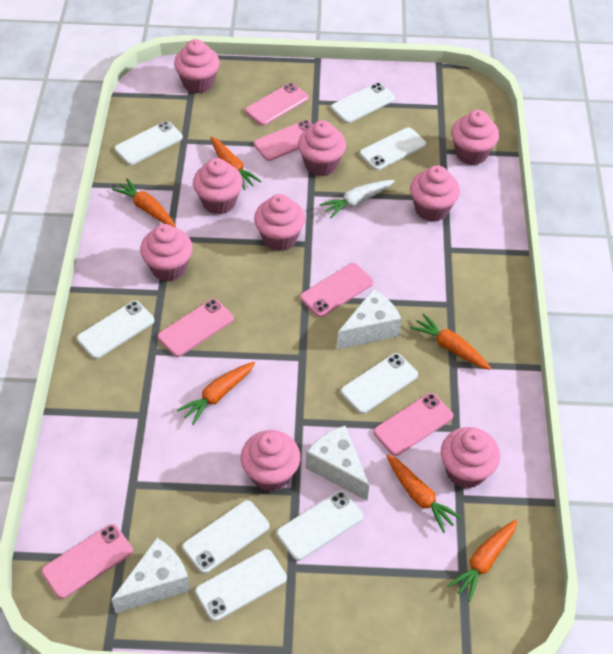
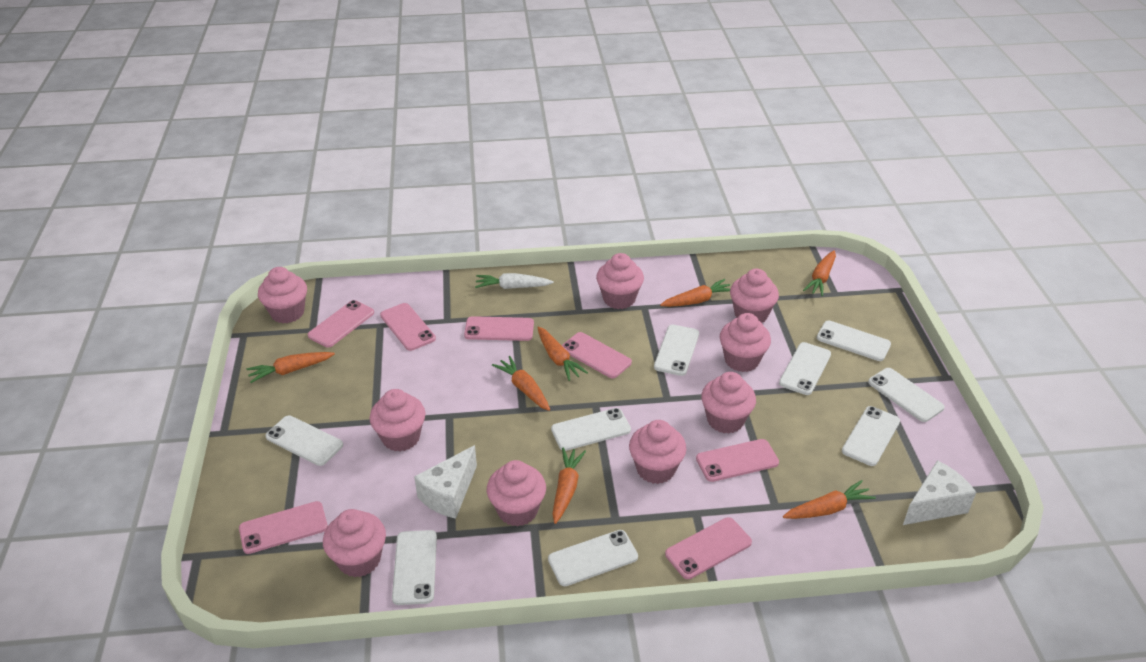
orange carrot: [112,178,176,227] [177,362,255,425] [211,137,262,190] [386,454,462,533] [410,313,491,370] [447,519,518,602] = 6 -> [246,352,335,383] [492,356,550,411] [537,326,588,381] [552,448,586,524] [660,279,730,307] [783,480,876,519] [803,250,836,296] = 7
pink phone: [42,524,133,599] [158,299,234,357] [245,83,309,126] [254,120,313,161] [300,263,373,317] [374,393,453,456] = 6 -> [239,501,328,554] [307,300,374,348] [380,303,436,351] [464,316,534,341] [562,332,632,378] [665,517,752,579] [696,439,779,482] = 7
white cheese: [111,538,190,613] [306,426,369,501] [337,289,402,349] = 3 -> [414,445,477,519] [903,460,976,525] = 2
white phone: [77,301,154,359] [114,121,183,165] [182,500,270,574] [195,549,287,621] [277,490,363,560] [331,83,395,123] [341,353,418,414] [360,127,426,170] = 8 -> [265,416,343,466] [392,530,437,605] [548,530,638,586] [551,408,631,451] [654,325,699,376] [779,342,831,395] [817,321,891,361] [842,406,900,466] [868,368,945,422] = 9

